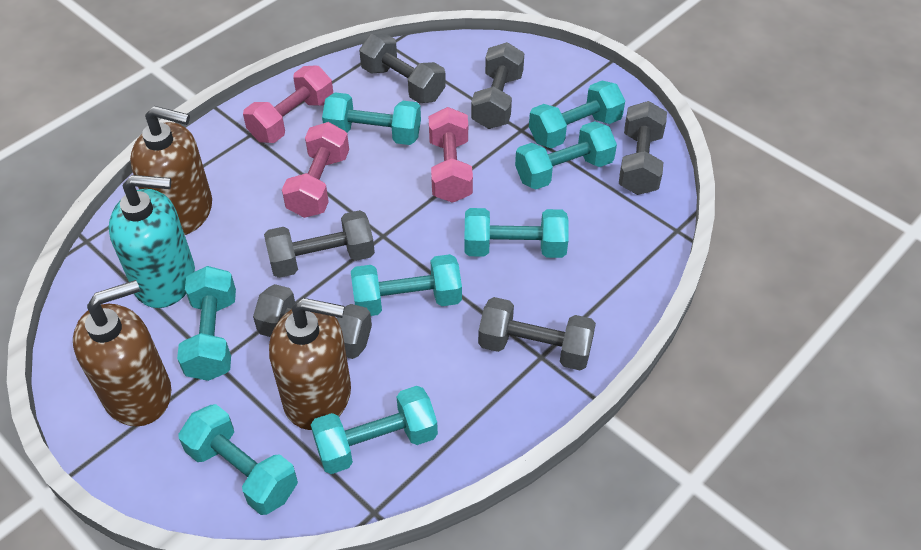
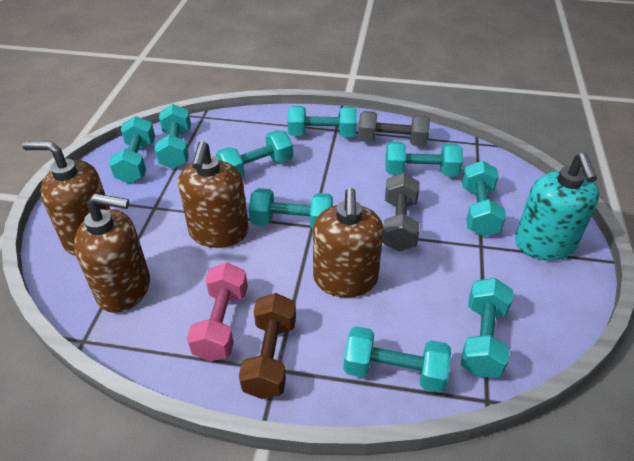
brown dumbbell: none = 0 -> [239,293,296,399] = 1
brown soap dispenser: [73,280,171,426] [130,106,212,235] [269,298,351,430] = 3 -> [22,141,110,256] [74,193,150,313] [178,141,248,248] [313,188,384,298] = 4
grey dumbbell: [253,284,372,359] [264,210,375,278] [359,34,446,104] [471,42,524,129] [478,297,596,370] [619,101,667,195] = 6 -> [358,111,430,146] [382,173,419,252] = 2
pink dumbbell: [243,65,333,143] [282,122,349,218] [429,107,473,203] = 3 -> [187,263,248,361] = 1
turquoise dumbbell: [177,266,236,381] [178,404,298,515] [311,386,438,474] [322,92,421,145] [351,254,462,316] [464,208,569,258] [515,121,617,189] [529,81,625,148] = 8 -> [109,116,155,183] [155,104,191,169] [216,130,293,178] [249,188,333,229] [287,106,357,137] [343,326,451,393] [385,142,463,177] [461,278,513,378] [462,161,506,237] = 9

